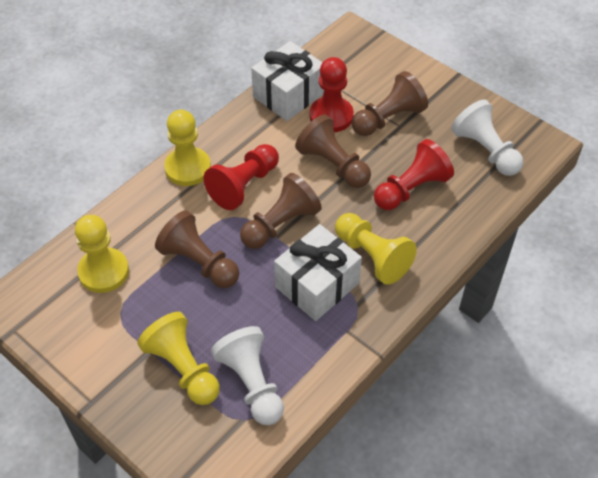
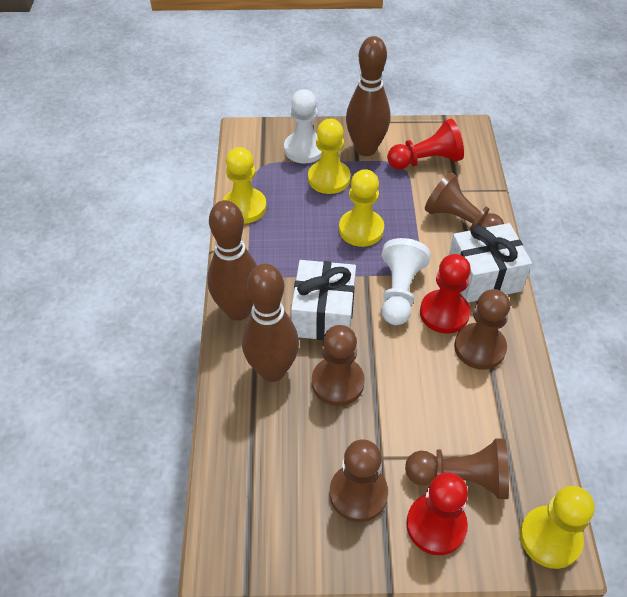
brown bowling pin: none = 0 -> [207,200,257,321] [242,264,299,382] [346,36,390,156] = 3
brown pawn: [155,210,239,288] [240,173,322,249] [295,114,371,188] [352,71,428,136] = 4 -> [312,325,365,406] [330,439,388,522] [405,438,509,499] [425,172,504,230] [454,289,510,370] = 5

